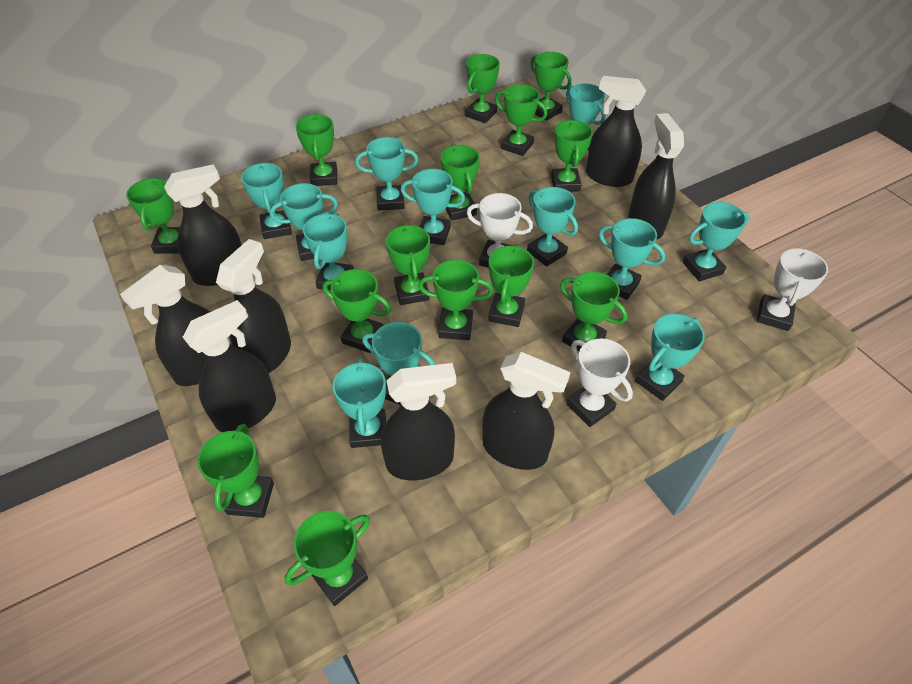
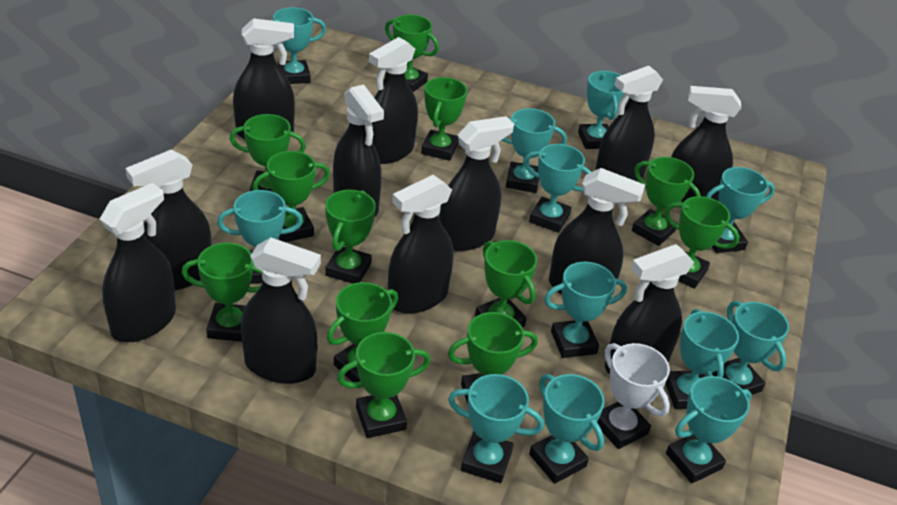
black spray bottle: [120,265,210,386] [164,164,242,286] [183,300,276,432] [216,239,291,373] [381,363,456,480] [482,352,570,470] [586,76,646,187] [628,113,684,240] = 8 -> [100,183,176,342] [125,149,212,290] [233,18,295,140] [241,237,321,384] [333,84,384,216] [369,37,418,164] [388,175,454,314] [439,116,514,251] [549,168,645,295] [595,66,663,182] [605,244,694,374] [671,86,741,202] = 12
green trophy: [126,177,180,254] [197,424,274,518] [285,511,370,606] [296,114,337,186] [323,269,391,353] [386,224,430,305] [418,260,494,340] [441,145,480,221] [465,54,500,123] [488,244,534,327] [495,84,547,156] [530,52,571,121] [551,120,593,192] [560,272,627,351] = 14 -> [182,243,262,342] [230,114,306,192] [252,151,330,242] [325,190,376,284] [327,282,398,382] [337,332,431,438] [385,15,439,92] [421,77,467,161] [448,312,538,404] [475,240,537,327] [632,157,701,246] [664,196,740,289] = 12
white trophy: [467,193,533,268] [566,338,633,427] [757,248,828,331] = 3 -> [597,343,670,449] = 1

